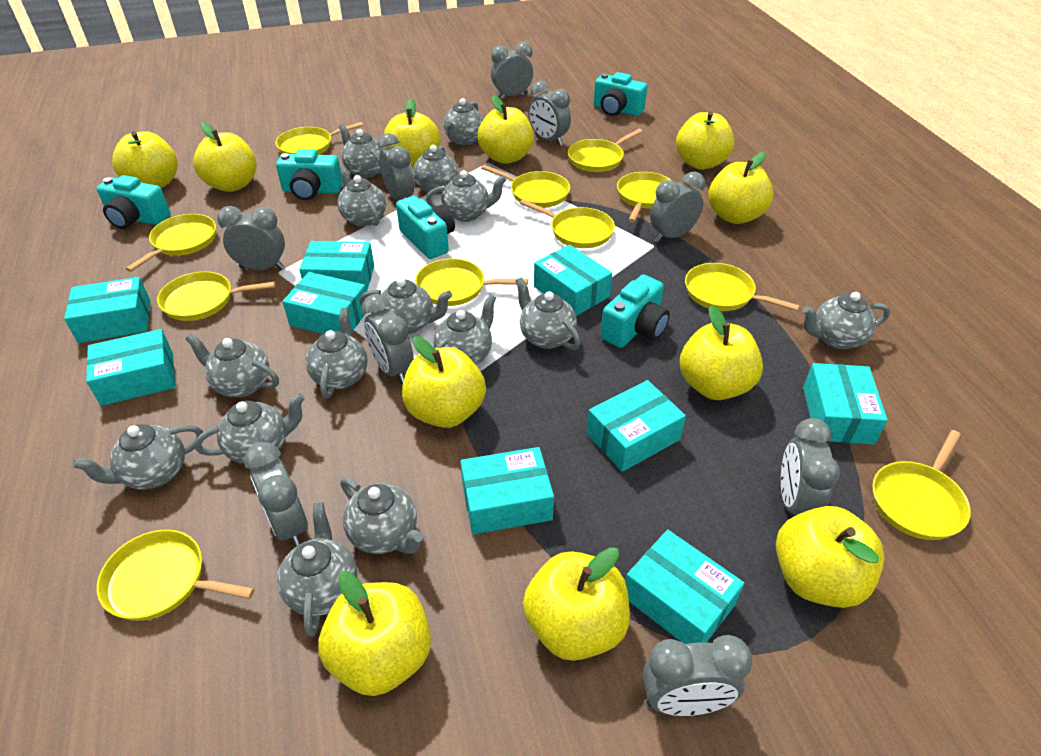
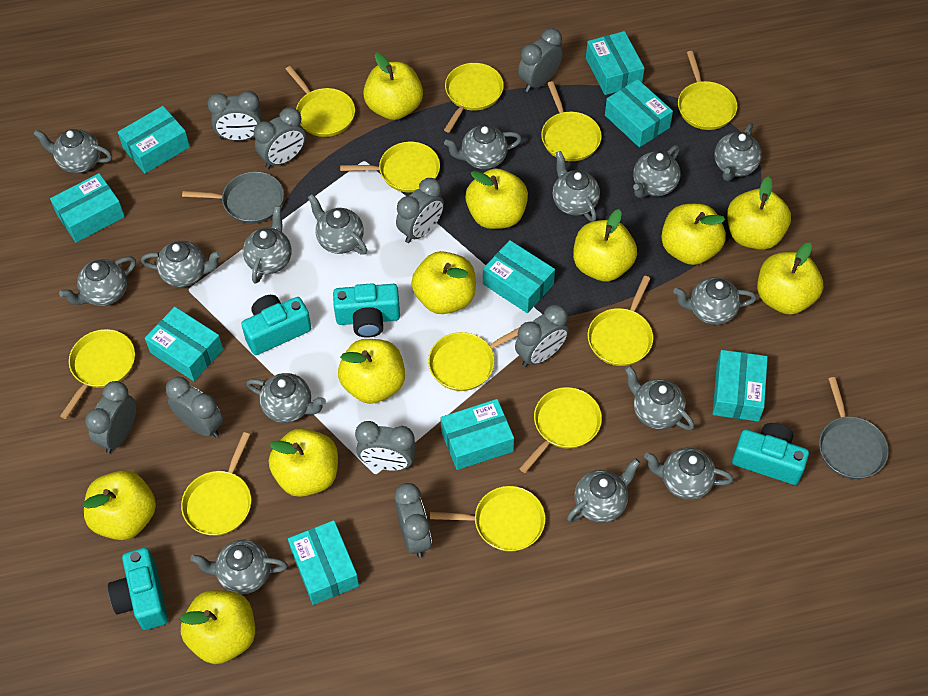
grey pan: none = 0 -> [182,171,284,224] [819,377,889,479] = 2
turquoise camera: [97,175,171,229] [276,149,343,200] [396,196,455,259] [594,72,648,116] [601,275,670,348] = 5 -> [108,548,168,630] [241,295,311,355] [333,283,400,338] [732,423,809,485] = 4

